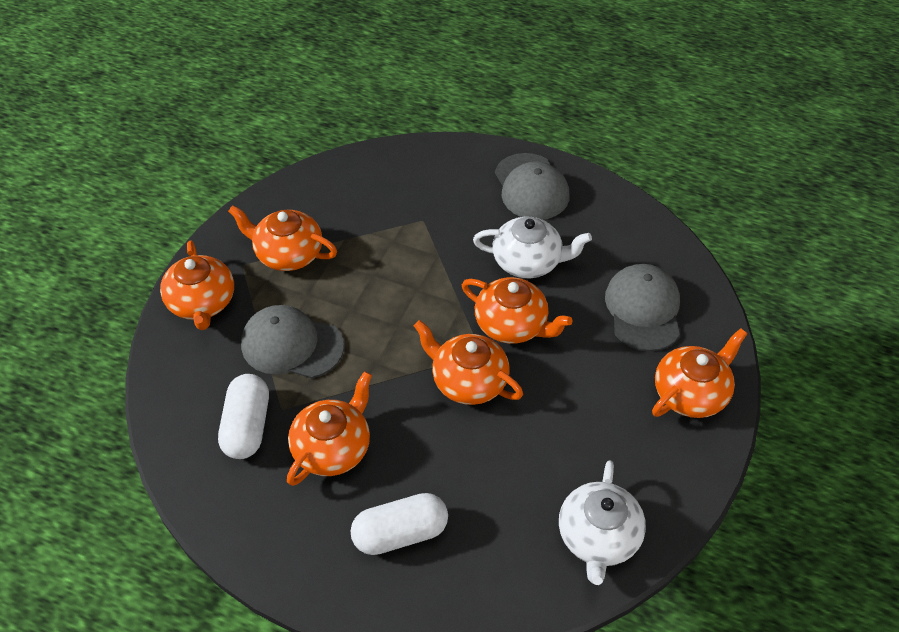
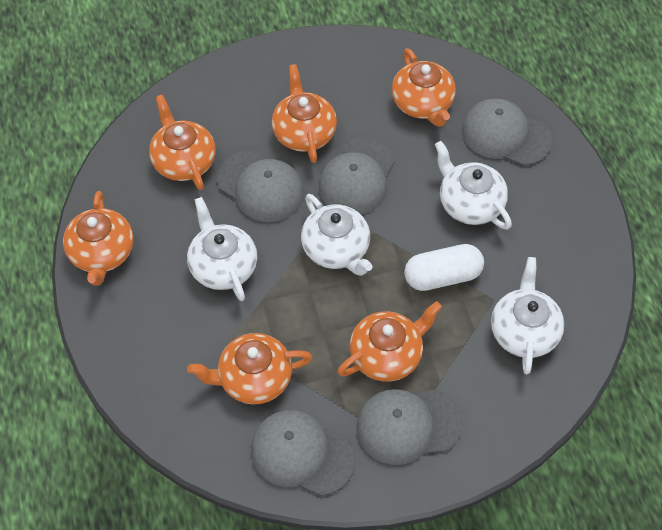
grey cap: [241,305,344,378] [495,153,569,220] [605,264,680,351] = 3 -> [217,151,304,222] [251,410,356,496] [319,138,395,214] [356,389,462,465] [462,99,552,166] = 5
white capsule: [218,374,269,459] [351,493,448,555] = 2 -> [404,244,484,291] = 1
white teapot: [473,217,592,278] [559,460,646,585] = 2 -> [187,197,257,301] [301,194,373,276] [435,141,512,230] [491,257,564,374] = 4

